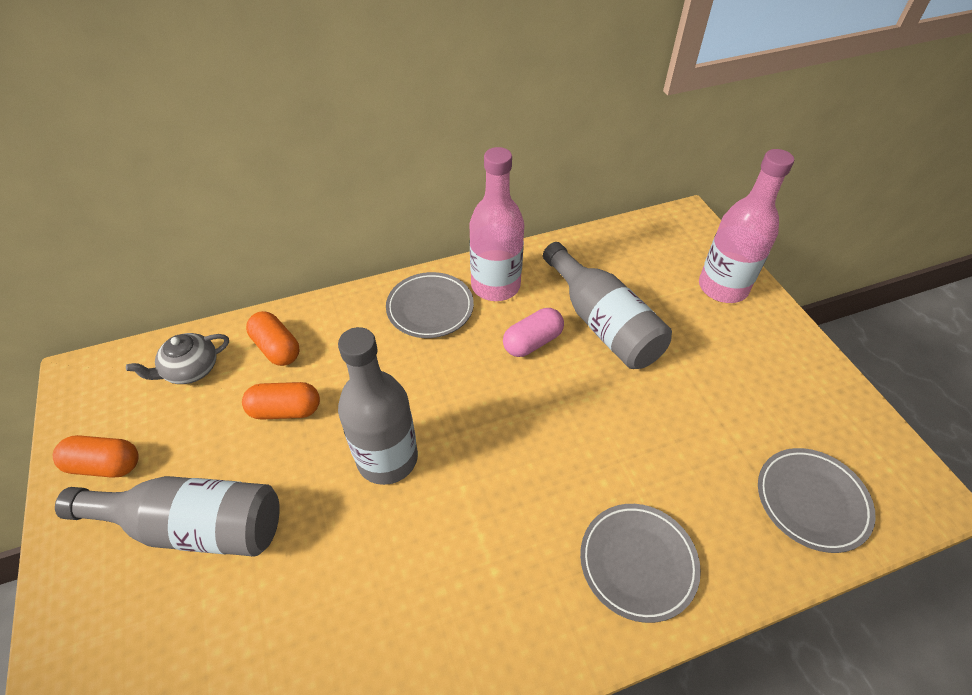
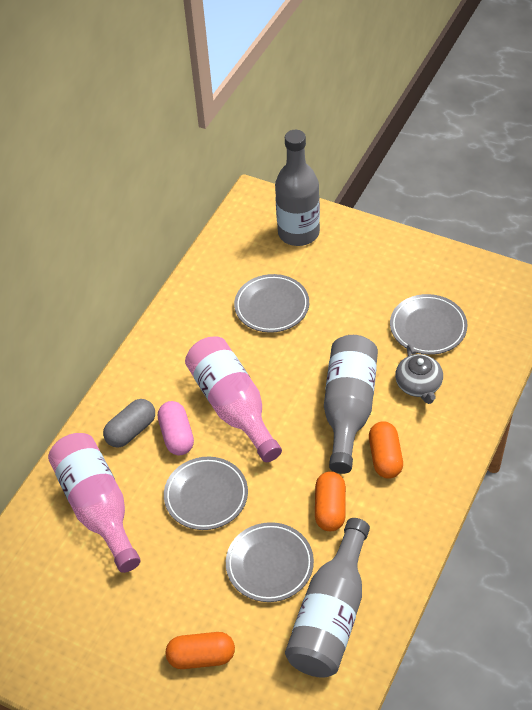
grey capsule: none = 0 -> [103,399,155,447] = 1
grey plate: [386,272,474,338] [580,504,701,623] [758,448,876,553] = 3 -> [164,457,248,530] [226,522,314,602] [234,274,309,333] [390,294,467,355] = 4

